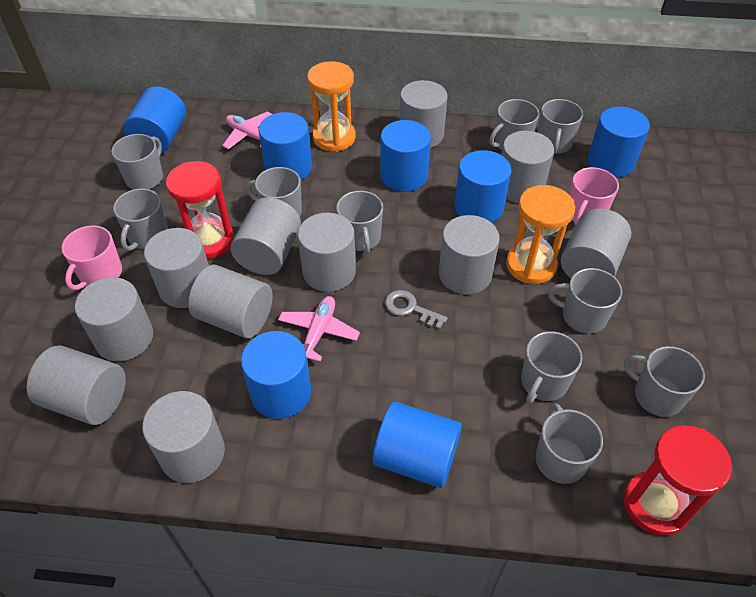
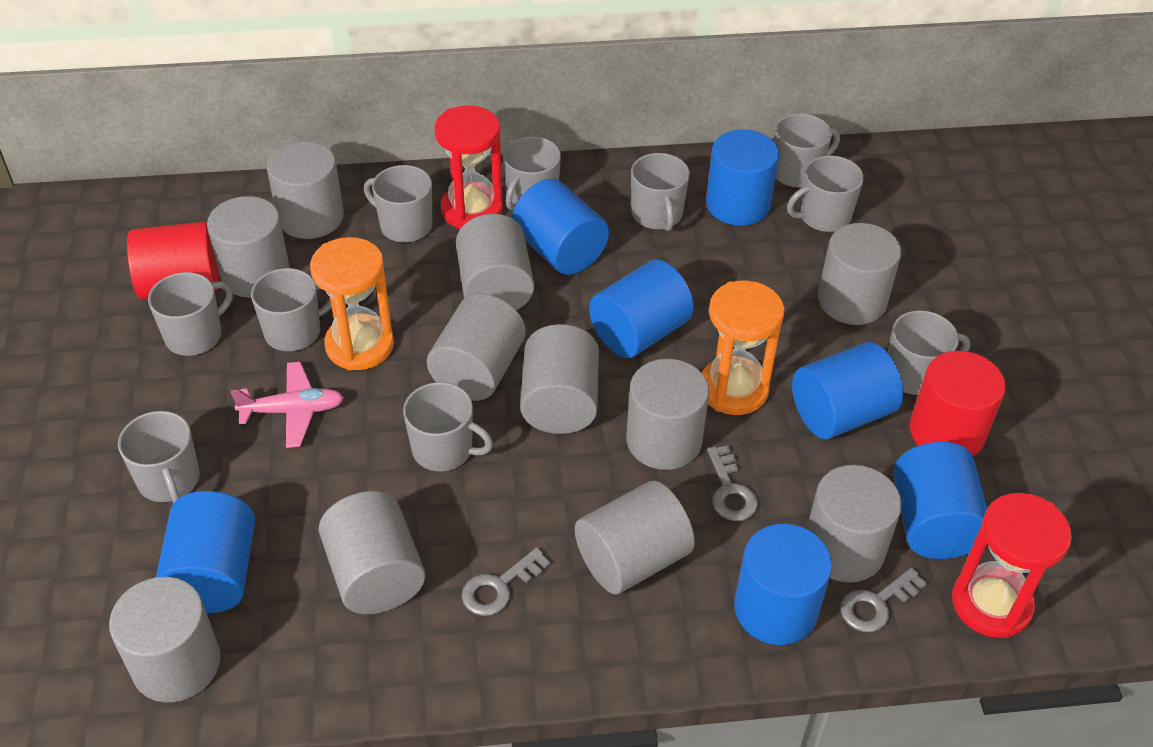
grey key: [385,290,448,330] = 1 -> [462,547,551,616] [707,445,758,521] [840,567,928,632] = 3
pink mug: [61,225,122,290] [569,167,619,225] = 2 -> none = 0
pink plane: [222,111,272,150] [278,296,360,362] = 2 -> [231,362,344,448] = 1
red cylinder: none = 0 -> [127,221,219,300] [910,351,1006,456] = 2

